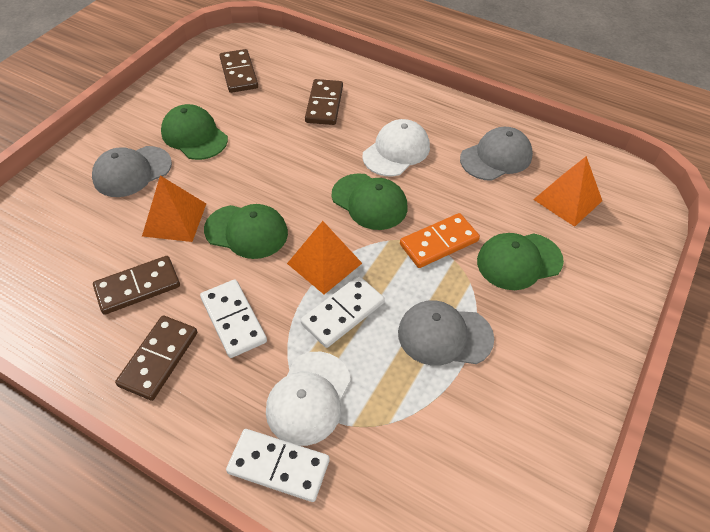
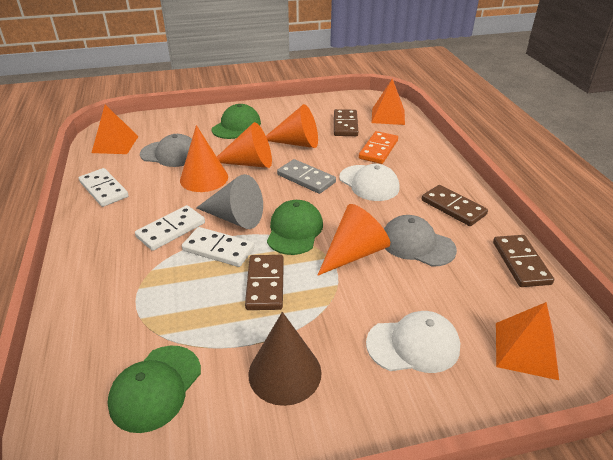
brown cone: none = 0 -> [248,312,322,406] = 1
green cap: [161,104,228,160] [204,204,288,259] [332,173,407,230] [477,233,564,290] = 4 -> [108,346,201,433] [212,104,261,139] [267,200,323,255] = 3
grey cap: [92,146,172,197] [398,300,494,366] [460,127,533,181] = 3 -> [140,134,192,167] [384,215,457,267] = 2
grey cone: none = 0 -> [196,174,263,229] = 1
grey domino: none = 0 -> [277,159,336,194] = 1
orange cone: none = 0 -> [180,125,228,192] [217,122,272,168] [266,104,318,148] [318,204,390,275] = 4

